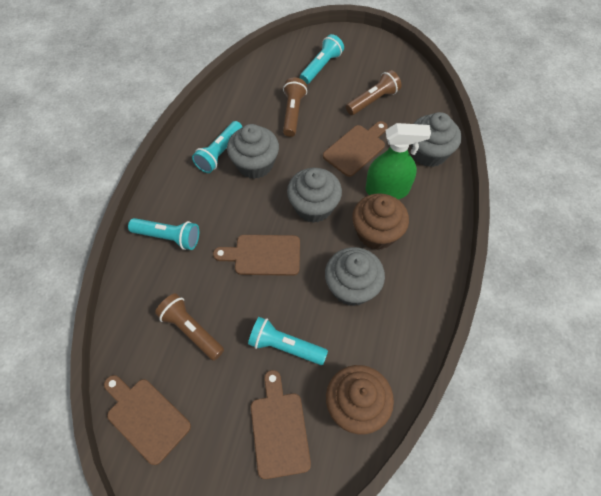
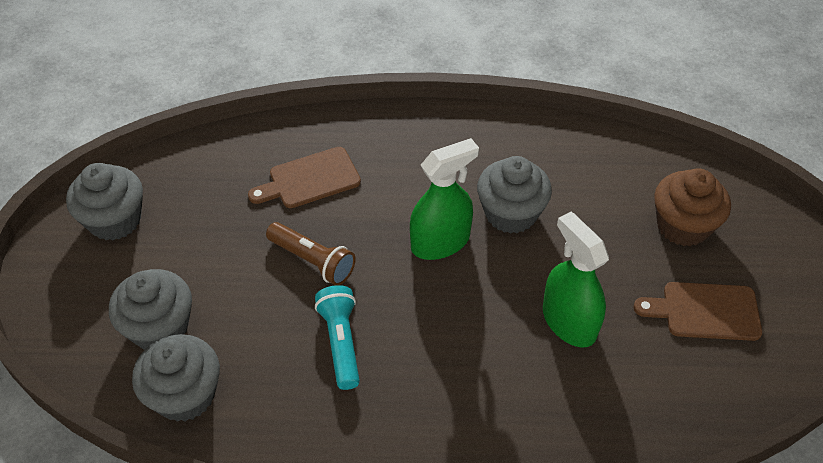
brown cupcake: [326,365,394,434] [352,193,409,250] = 2 -> [654,168,731,246] = 1
brown cutting board: [104,375,191,465] [213,235,300,276] [251,370,311,479] [323,121,388,177] = 4 -> [248,147,361,208] [634,282,762,341] = 2
brown flashlight: [155,293,224,361] [283,77,307,137] [346,70,401,115] = 3 -> [266,222,356,285] = 1
green spray bottle: [366,123,431,199] = 1 -> [410,138,479,260] [543,212,609,347] = 2
turquoise flashlight: [128,218,199,250] [192,121,242,173] [248,317,328,365] [300,34,344,84] = 4 -> [315,285,360,390] = 1

